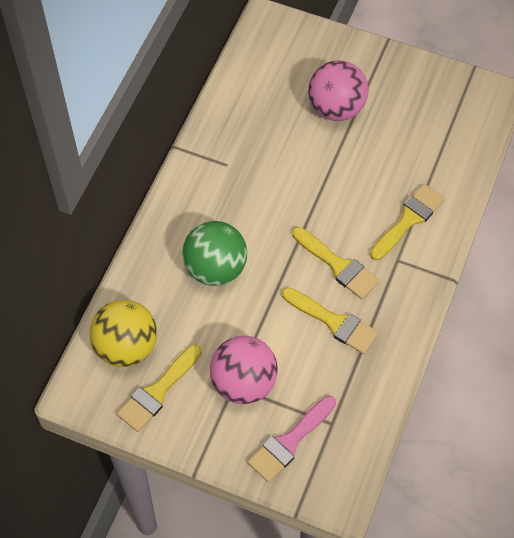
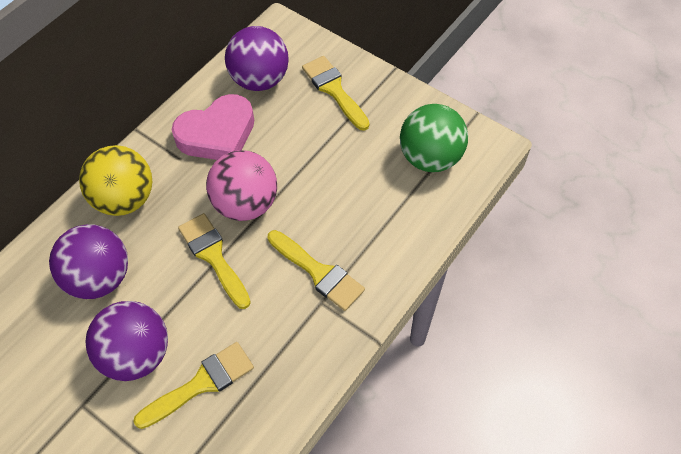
pink ball: [210,336,278,404] [308,60,369,121] = 2 -> [206,150,277,221] = 1
pink brush: [248,396,336,482] = 1 -> none = 0
pink heart: none = 0 -> [172,94,254,160] = 1
purple ball: none = 0 -> [49,224,128,299] [86,301,168,381] [225,26,289,91] = 3

